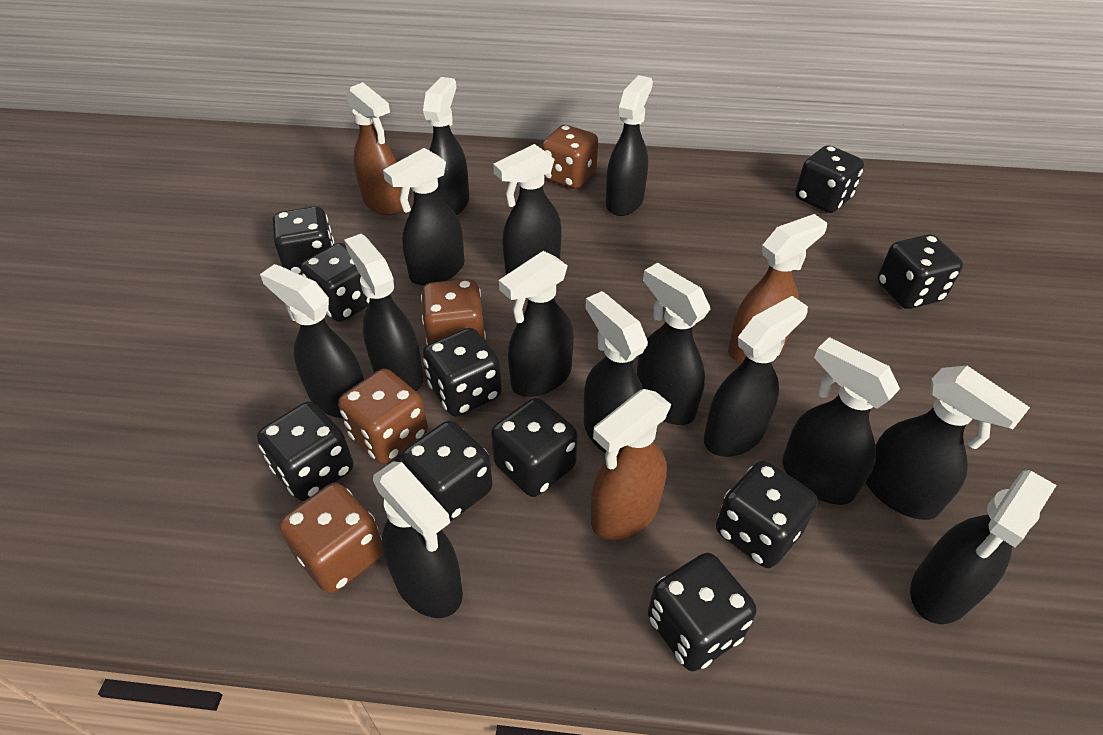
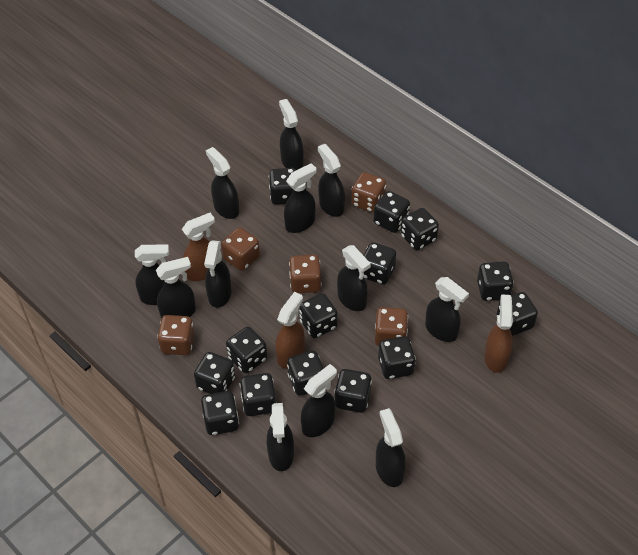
black dice: [257,402,353,501] [273,206,334,275] [301,243,370,322] [401,421,492,521] [423,328,502,416] [491,398,578,497] [648,553,756,671] [716,461,817,568] [795,145,864,213] [877,234,963,309] = 10 -> [194,352,235,394] [201,391,239,435] [226,327,267,373] [240,373,276,416] [269,168,296,205] [287,351,324,396] [299,293,338,338] [334,369,372,413] [363,242,396,285] [373,191,410,233] [378,336,416,379] [401,208,439,250] [477,261,514,301] [496,292,538,336] = 14
black spray bottle: [260,264,364,418] [344,234,423,391] [373,461,463,618] [383,148,465,286] [423,77,469,215] [493,144,562,274] [499,251,574,397] [584,291,648,453] [606,75,653,216] [637,263,710,425] [704,296,808,457] [782,337,900,505] [866,366,1030,520] [910,470,1057,624] = 14 -> [135,244,169,305] [156,257,196,319] [204,240,231,308] [206,147,239,219] [267,403,294,471] [279,99,304,170] [284,163,316,233] [301,364,337,437] [318,144,345,217] [337,245,371,311] [376,408,406,487] [425,277,469,342] = 12
brown dice: [279,483,383,593] [338,369,428,464] [421,279,486,345] [542,125,598,189] = 4 -> [157,315,194,355] [221,227,260,271] [289,255,322,293] [352,172,386,213] [375,307,408,346] = 5

